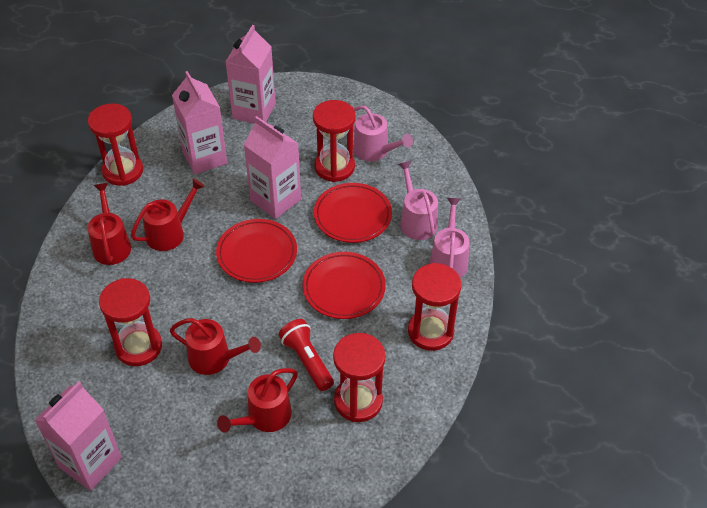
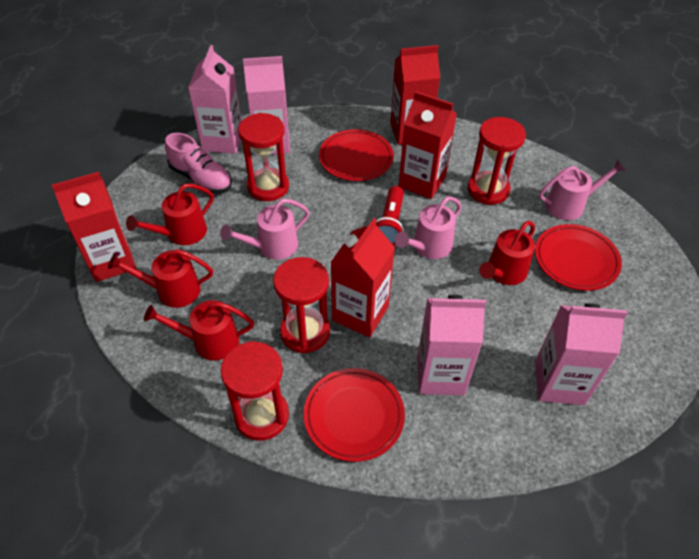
pink shoe: none = 0 -> [165,133,232,194] = 1
red carton: none = 0 -> [51,172,136,282] [330,218,395,337] [391,45,440,145] [399,91,457,199] = 4
red hourglass: [88,103,143,186] [99,278,162,366] [313,100,356,182] [333,333,385,422] [408,263,461,351] = 5 -> [221,341,289,441] [238,113,289,201] [273,257,330,353] [468,117,526,205] = 4

